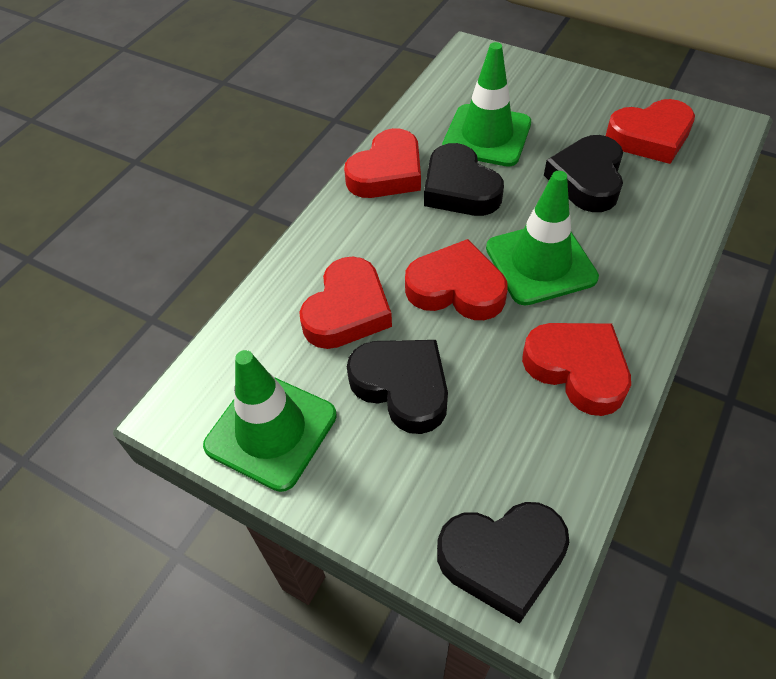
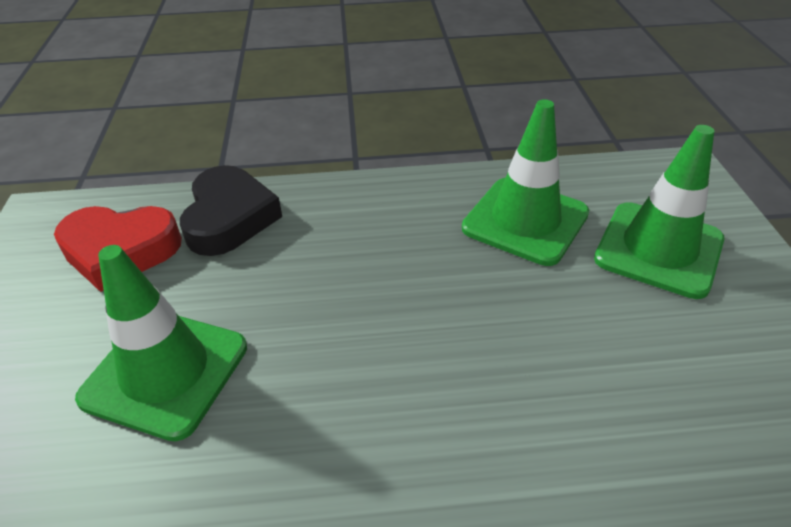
black heart: [347,340,448,434] [424,143,504,216] [437,502,569,624] [544,135,623,212] = 4 -> [180,165,282,256] = 1
red heart: [299,256,392,349] [344,128,421,198] [405,239,508,320] [522,323,631,416] [606,99,695,164] = 5 -> [54,206,182,292] = 1

